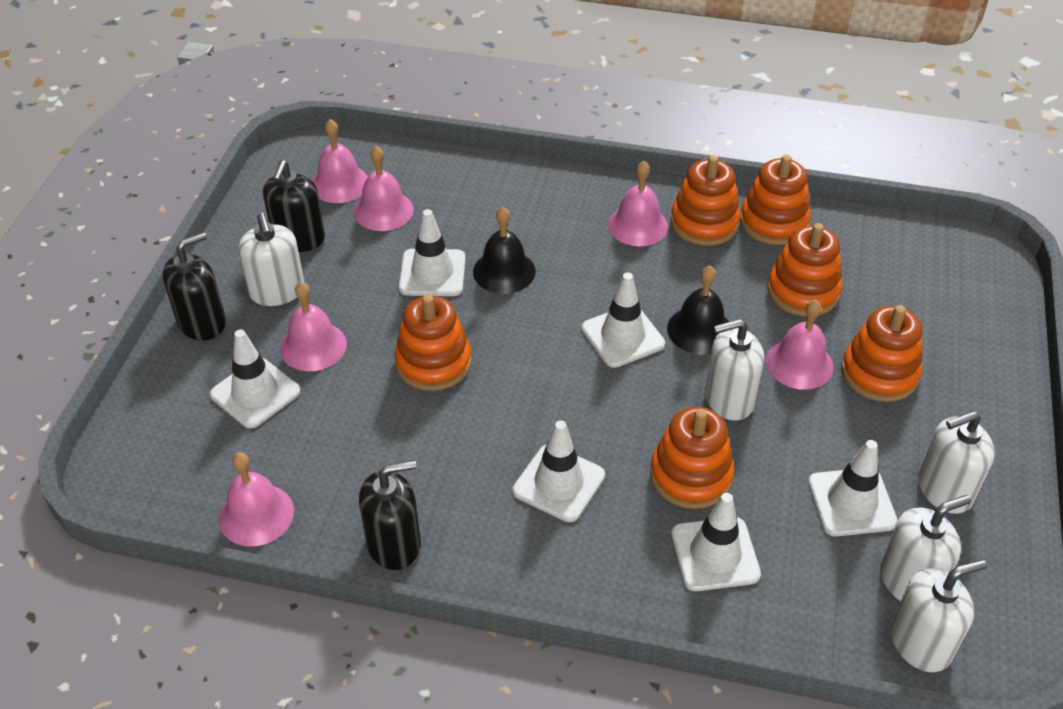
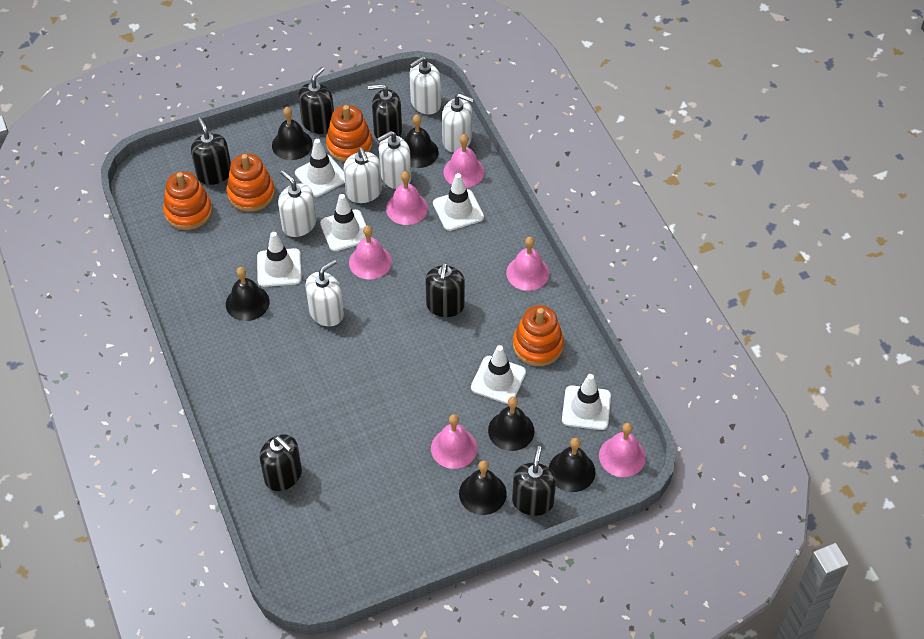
black bell: [473,207,536,294] [667,265,729,355] = 2 -> [226,267,270,321] [272,107,313,160] [405,115,439,168] [459,460,507,515] [488,397,535,451] [549,438,595,492] = 6
black soap dispenser: [163,232,226,341] [263,160,325,252] [359,460,421,570] = 3 -> [191,117,231,185] [259,434,302,491] [298,67,334,134] [368,84,402,138] [425,263,465,317] [512,446,556,516] = 6
orange stacking toy: [394,295,472,391] [650,407,734,509] [671,155,741,246] [740,154,811,245] [767,223,843,316] [841,305,922,402] = 6 -> [163,171,212,230] [227,153,275,212] [326,105,373,162] [513,305,564,366] = 4
white soap dispenser: [238,213,304,306] [705,319,764,421] [880,495,971,601] [891,560,987,672] [918,411,995,514] = 5 -> [278,170,316,237] [305,259,344,327] [344,148,382,203] [377,131,411,189] [410,57,441,114] [442,93,474,153] = 6

